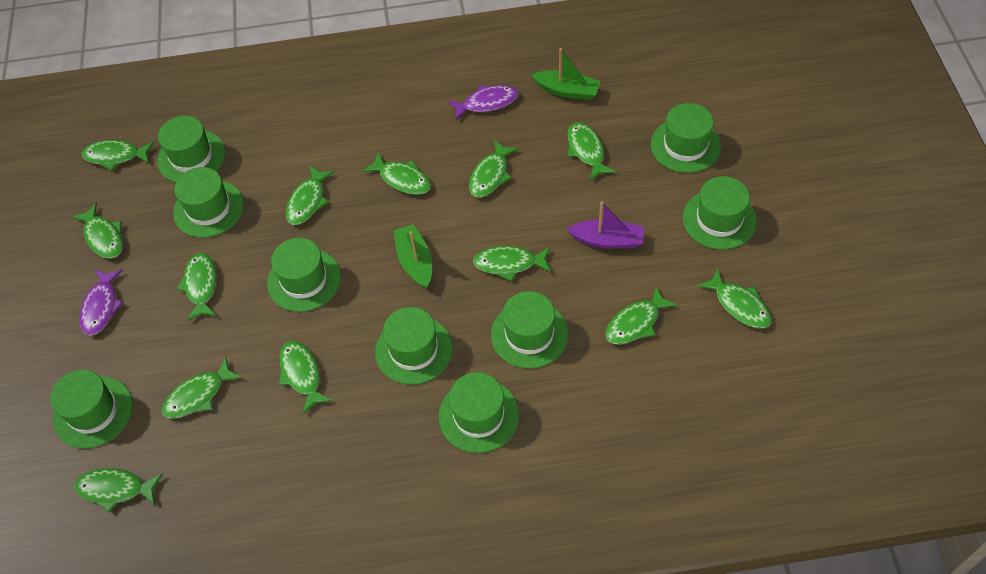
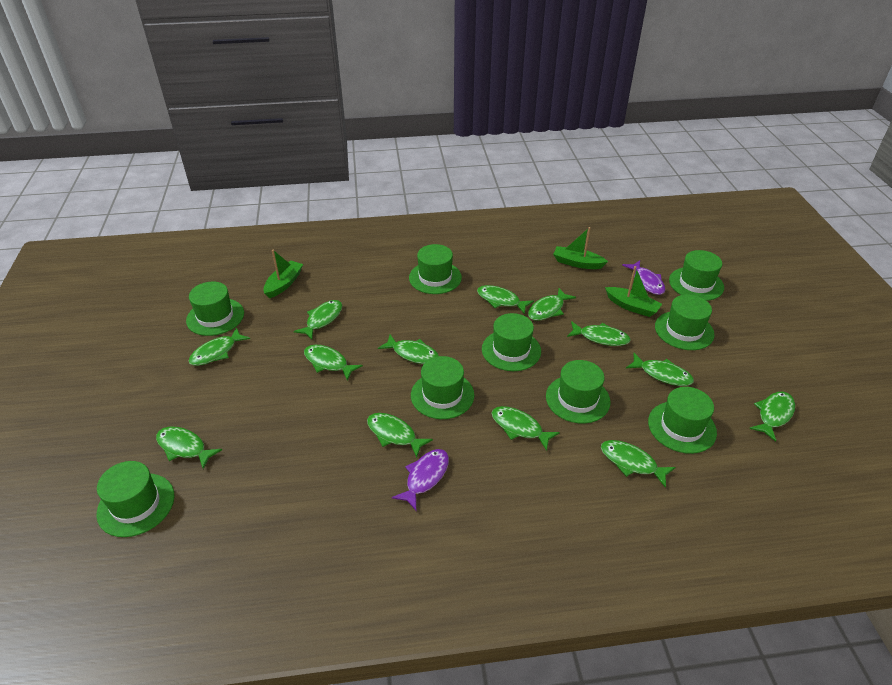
green boat: [393,224,432,288] [531,48,601,100] = 2 -> [263,250,303,298] [553,227,608,269] [605,266,662,317] = 3
purple boat: [567,201,644,248] = 1 -> none = 0

